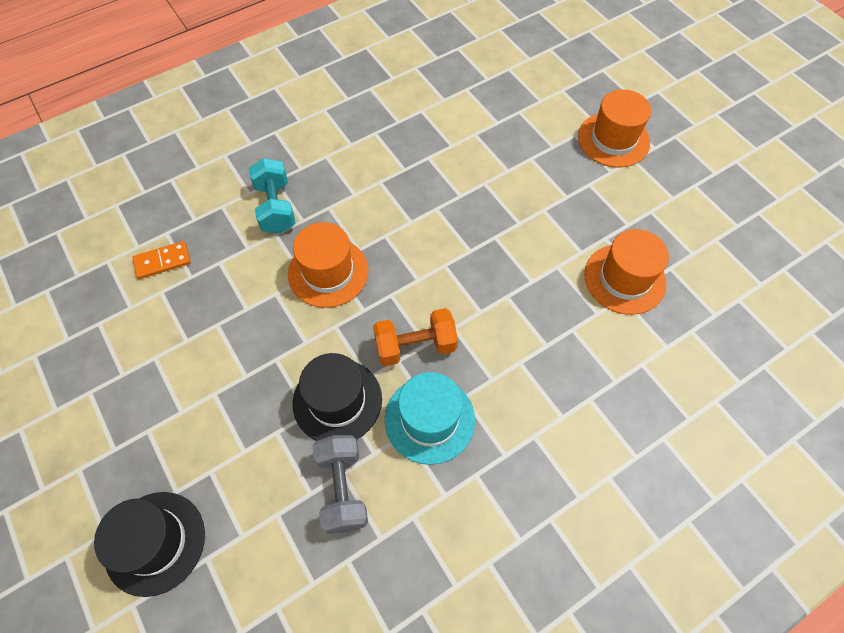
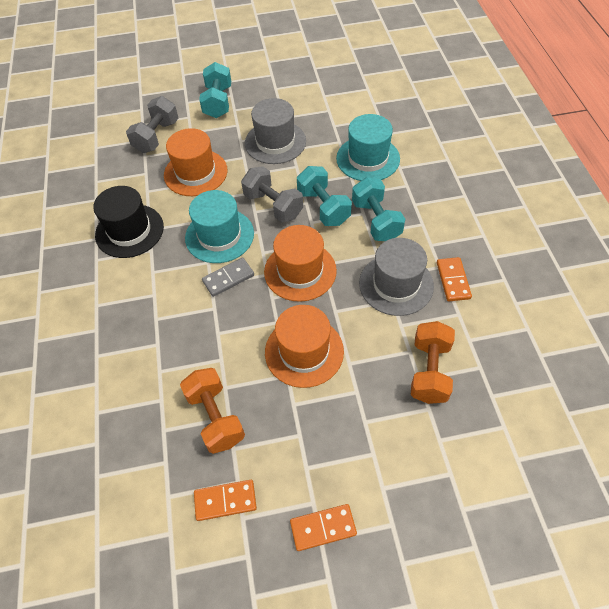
black hat: [94,492,205,597] [293,353,382,441] = 2 -> [93,186,164,258] = 1
grey domino: none = 0 -> [202,258,254,297] = 1
grey dumbbell: [313,435,368,534] = 1 -> [126,96,178,153] [241,166,303,223] = 2
grey hat: none = 0 -> [245,98,306,164] [359,238,434,316] = 2
orange domino: [132,241,191,279] = 1 -> [194,480,257,521] [290,504,357,551] [437,257,472,301] = 3
orange dumbbell: [373,308,458,366] = 1 -> [180,368,245,454] [411,321,455,404] = 2
turquoise dumbbell: [249,158,296,233] = 1 -> [199,62,231,118] [297,166,352,226] [352,177,405,241] = 3
turquoise hat: [385,372,475,465] = 1 -> [185,190,254,263] [336,114,400,181] = 2

